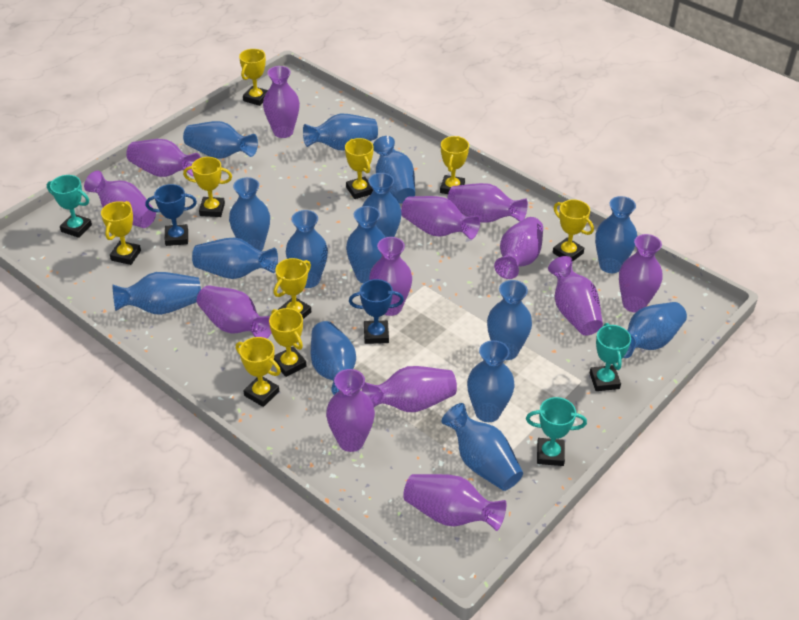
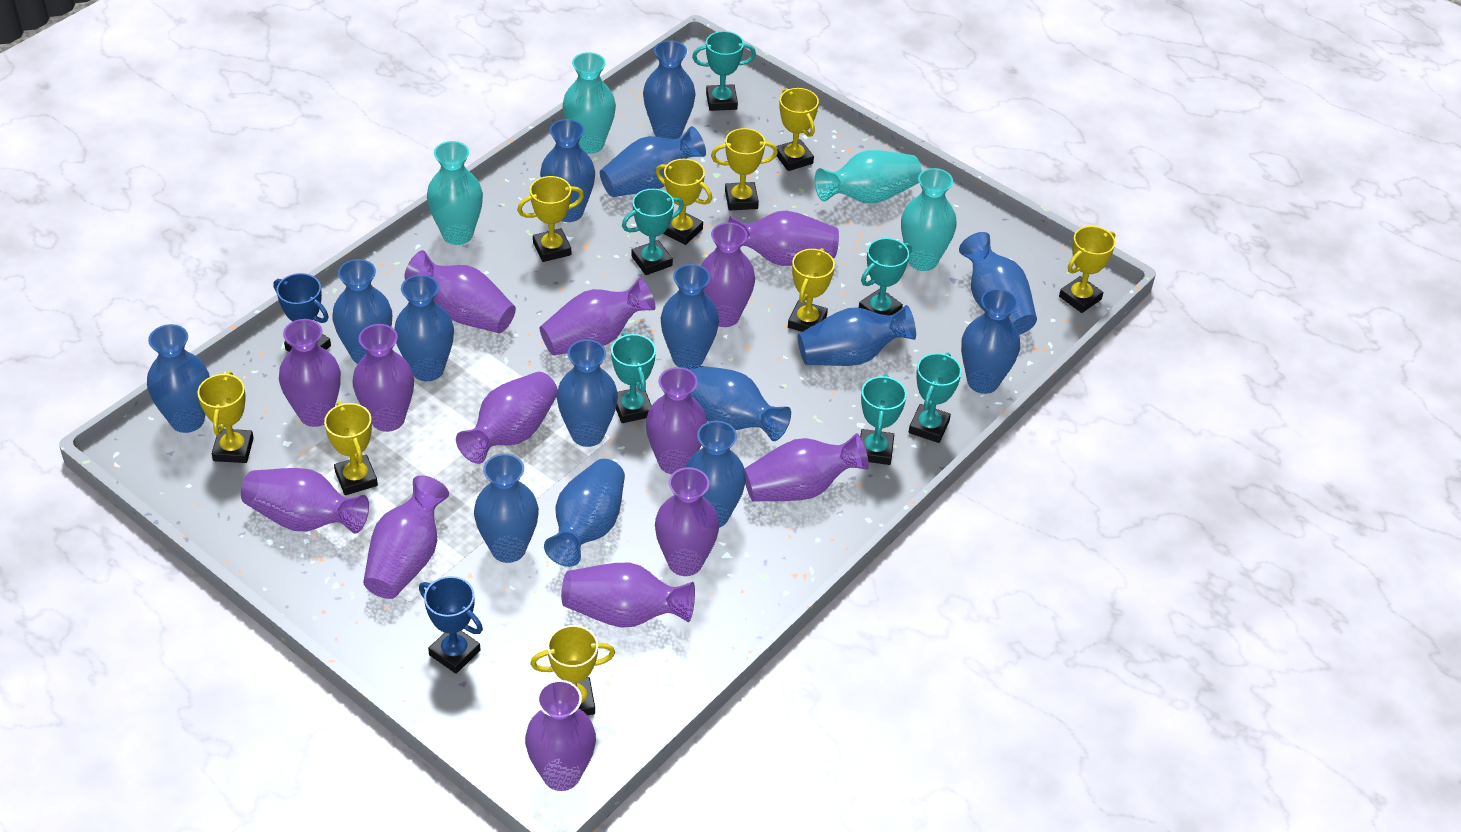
purple vase: [84,171,156,228] [126,139,201,177] [197,285,271,339] [263,66,300,138] [326,369,375,452] [362,366,457,412] [369,237,412,316] [401,196,480,240] [403,474,506,531] [447,183,528,223] [494,217,543,279] [548,256,603,335] [619,234,662,313] = 13 -> [241,468,369,534] [279,319,341,427] [352,324,414,432] [363,475,449,599] [405,250,516,333] [456,372,558,464] [525,680,596,791] [540,278,656,355] [561,563,695,628] [646,367,707,474] [655,467,719,576] [701,222,755,327] [728,211,839,266] [744,433,869,502] = 14
turquoise trophy: [47,175,92,238] [526,397,587,466] [590,323,631,391] = 3 -> [611,332,656,423] [622,189,684,275] [692,31,756,111] [859,238,912,315] [860,374,907,465] [909,352,962,443] = 6
turquoise vase: none = 0 -> [427,141,483,245] [563,52,616,154] [815,150,922,204] [901,168,957,271] = 4

